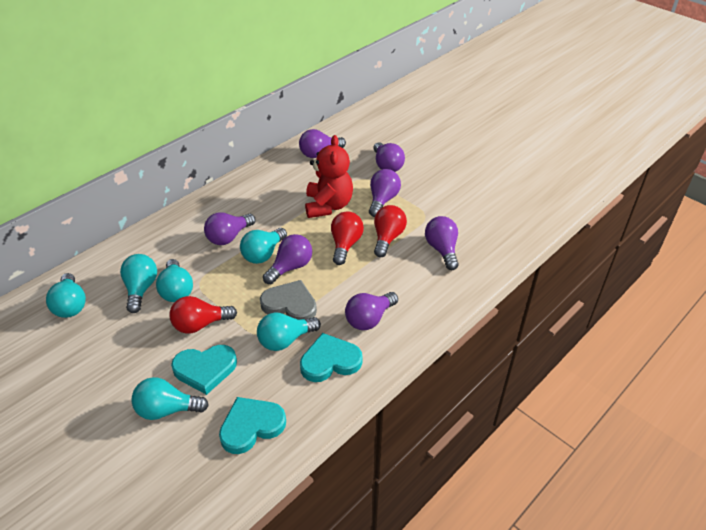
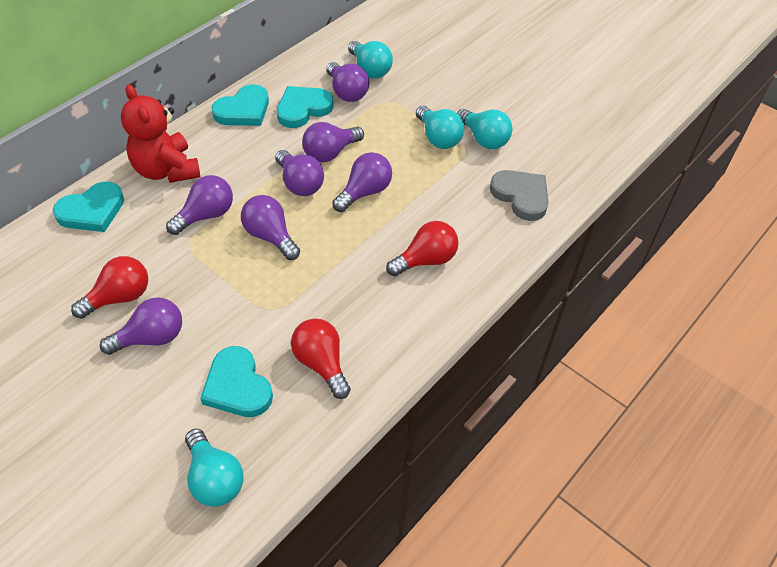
turquoise heart: [171,345,237,395] [219,397,286,454] [300,333,363,382] = 3 -> [53,182,124,232] [200,346,273,417] [212,84,269,126] [277,86,334,128] = 4
turquoise light bulb: [46,273,86,318] [120,254,157,313] [131,377,209,420] [156,259,193,302] [240,228,287,264] [257,312,321,351] = 6 -> [185,429,244,507] [348,41,393,78] [416,106,464,149] [457,109,513,149] = 4

